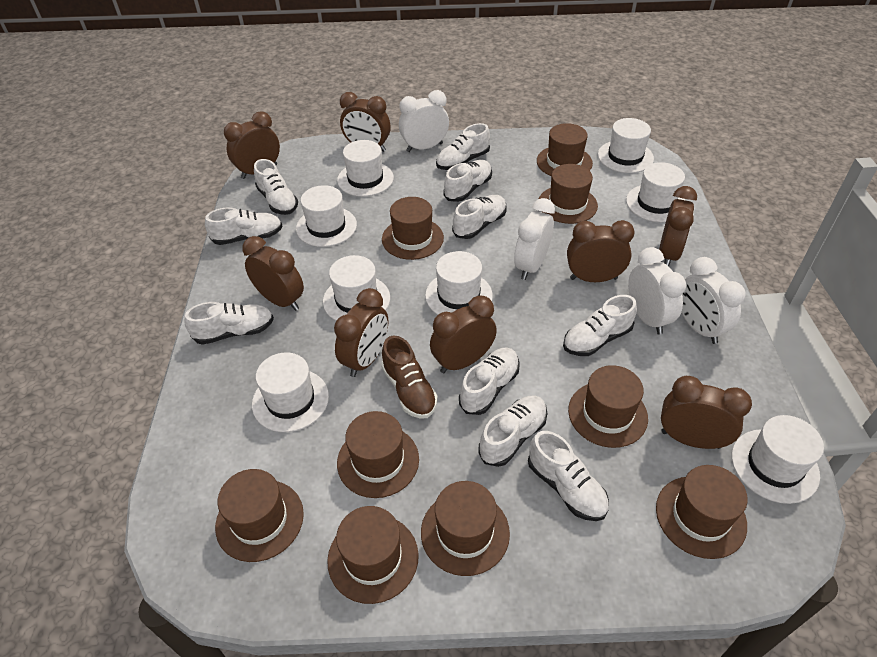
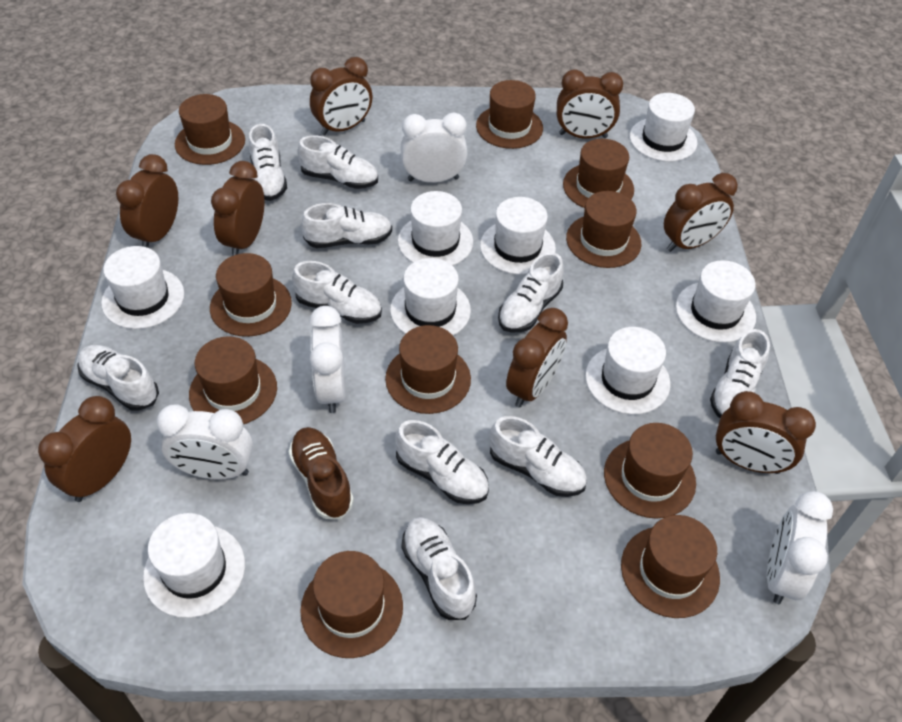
brown hat: [215,469,304,562] [327,506,419,604] [337,411,419,498] [382,197,444,260] [421,481,510,576] [537,123,593,176] [539,164,598,224] [568,365,648,448] [656,465,748,559] = 9 -> [175,94,245,165] [189,336,277,424] [210,253,292,337] [300,551,403,658] [385,325,471,414] [476,80,543,149] [563,139,634,208] [566,191,641,268] [604,423,696,519] [621,515,720,618] = 10

